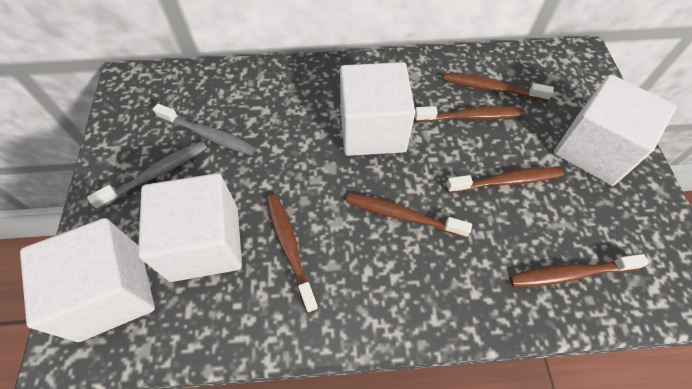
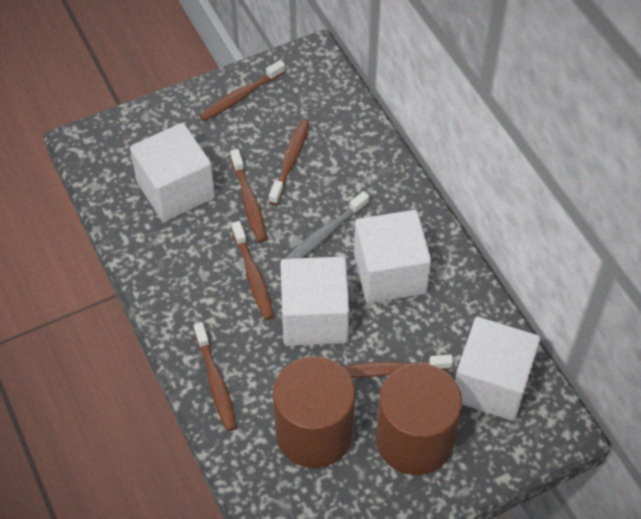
brown cylinder: none = 0 -> [273,356,355,468] [376,363,462,475] = 2
grey toothbrush: [87,141,207,210] [153,104,255,155] = 2 -> [285,191,369,259] = 1

